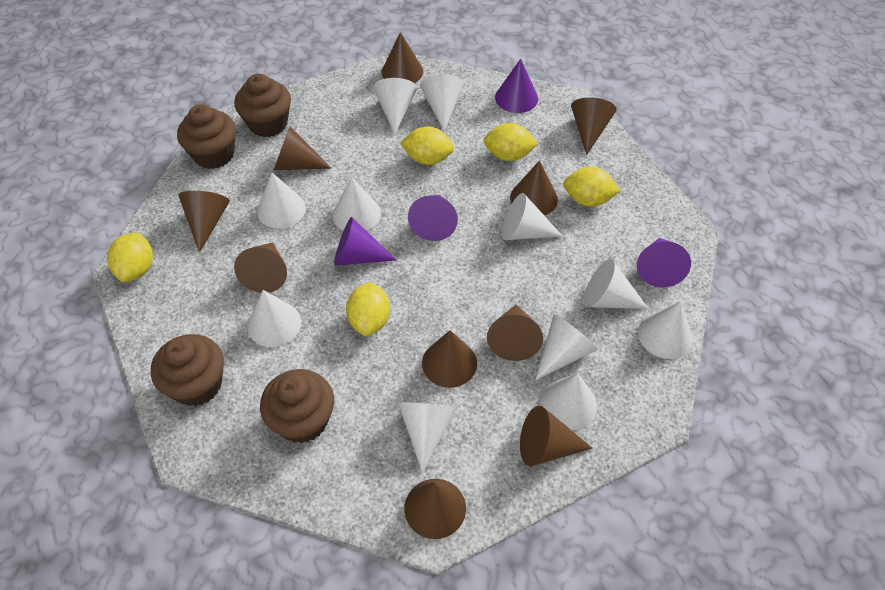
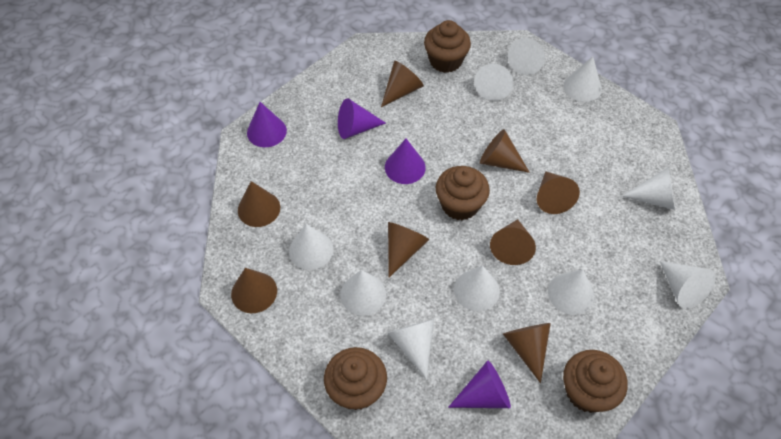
brown cone: [178,191,230,253] [234,242,287,293] [274,127,331,170] [382,32,423,83] [404,479,466,539] [422,330,477,388] [487,305,543,361] [510,161,558,215] [520,406,593,466] [571,97,617,155] = 10 -> [231,268,277,313] [238,181,280,227] [381,61,424,107] [388,222,429,277] [480,129,530,173] [490,219,536,265] [503,323,551,383] [537,171,580,214] = 8
white cone: [247,290,301,347] [257,173,306,229] [333,177,381,231] [373,78,417,134] [398,402,457,473] [420,74,464,131] [502,193,563,240] [535,314,598,380] [540,373,597,430] [584,259,649,309] [638,301,693,359] = 11 -> [289,224,333,270] [340,270,386,315] [388,319,434,380] [454,266,500,311] [475,64,513,101] [508,38,545,75] [548,269,594,315] [564,57,602,102] [622,168,675,210] [660,261,716,309] = 10
yellow lemon: [107,232,153,282] [346,282,390,336] [400,127,454,165] [483,123,538,161] [563,167,620,207] = 5 -> none = 0

